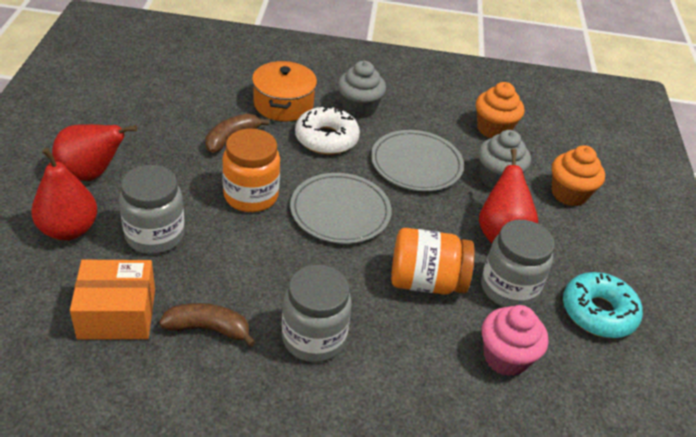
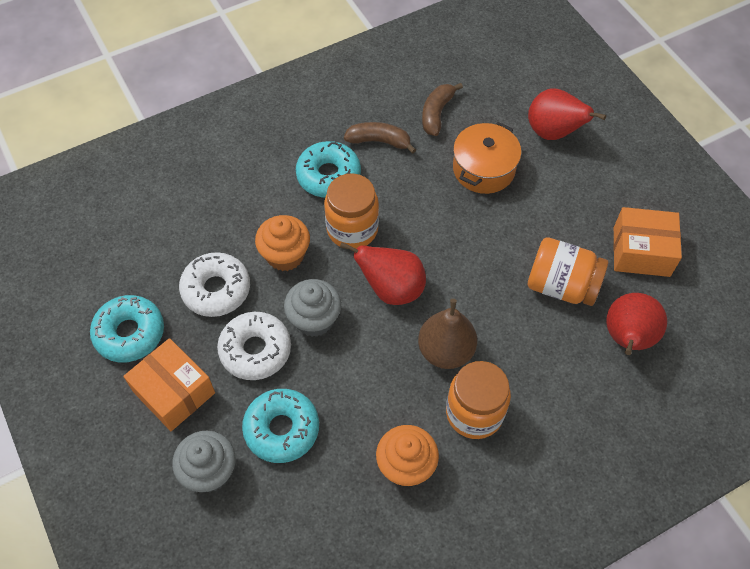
brown pear: none = 0 -> [418,299,477,369] = 1
grey jar: [119,165,185,254] [282,265,352,362] [481,220,555,307] = 3 -> none = 0
grey plate: [290,173,392,244] [371,130,464,191] = 2 -> none = 0
orange box: [70,260,155,340] = 1 -> [123,338,215,431] [614,207,682,277] = 2
orange jar: [222,128,280,212] [391,228,475,295] = 2 -> [324,173,379,249] [446,361,511,439] [528,237,608,306] = 3
pink cupcake: [482,305,548,376] = 1 -> none = 0
turquoise donut: [563,272,643,338] = 1 -> [90,295,164,362] [242,389,319,463] [296,141,361,198] = 3
white donut: [295,106,360,155] = 1 -> [179,252,250,317] [217,312,291,380] = 2

